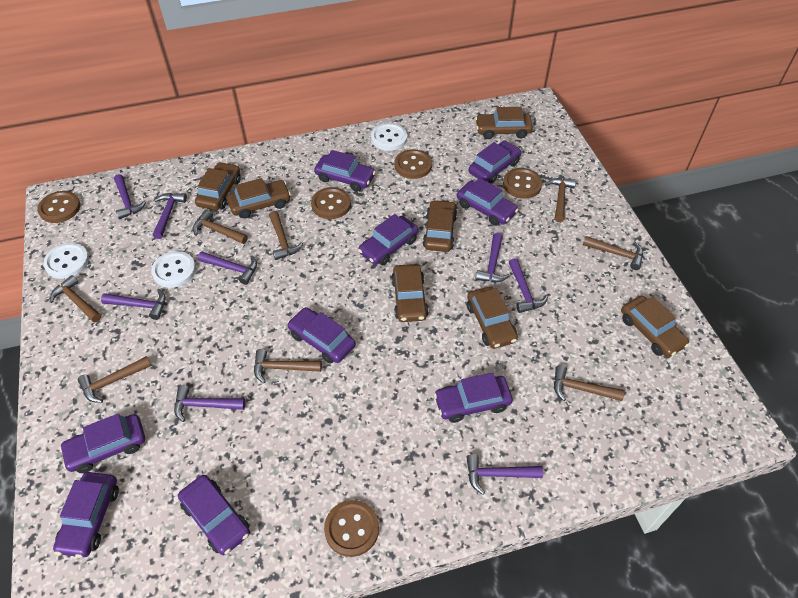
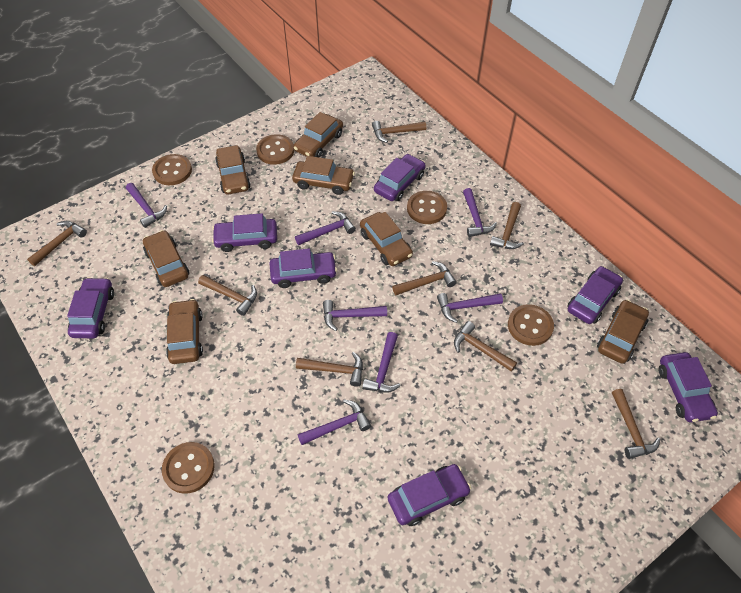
purple car: [53,472,119,558] [59,413,145,473] [178,475,250,555] [287,307,356,364] [314,150,376,192] [358,214,419,265] [434,373,513,423] [457,178,518,226] [469,141,521,184] = 9 -> [67,277,114,338] [212,213,277,252] [269,248,337,288] [374,154,426,201] [388,464,471,526] [567,266,623,324] [659,352,718,422] = 7
purple hammer: [101,289,166,320] [114,174,146,219] [153,193,187,239] [174,386,246,422] [198,252,257,285] [466,454,543,495] [476,233,510,282] [509,258,548,313] = 8 -> [126,183,167,228] [295,211,356,245] [298,400,371,445] [323,300,387,331] [362,332,401,393] [437,293,503,323] [463,188,497,237] = 7
white button: [43,243,89,279] [151,251,196,288] [371,123,407,151] = 3 -> none = 0

